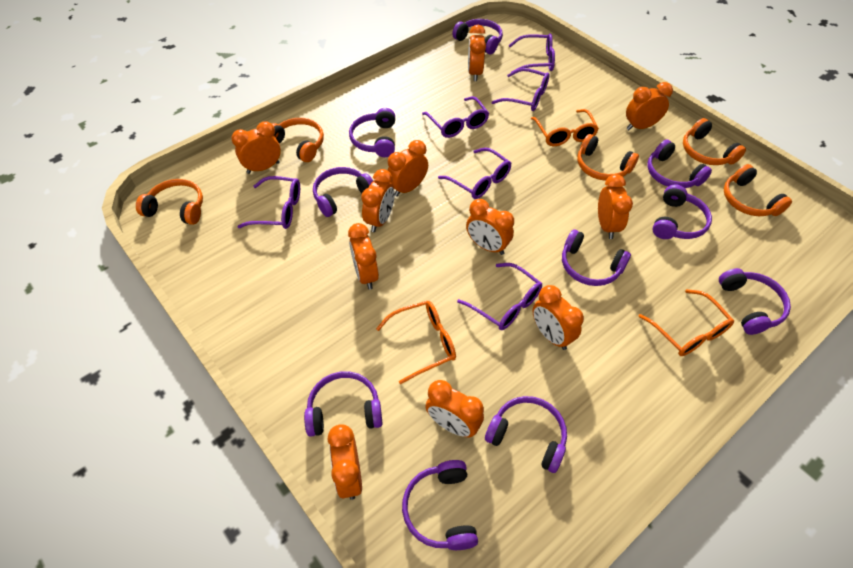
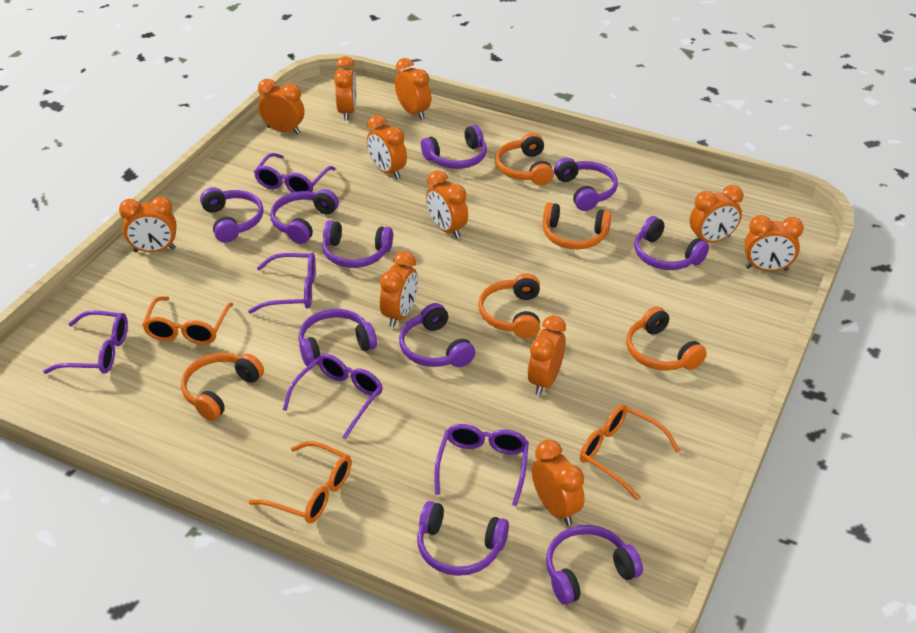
purple glasses: [237,176,300,229] [422,96,489,138] [438,148,511,199] [457,263,542,330] [492,68,549,111] [508,34,555,73] = 6 -> [43,310,128,374] [248,253,316,314] [254,153,335,193] [283,354,383,440] [434,424,529,506] = 5

